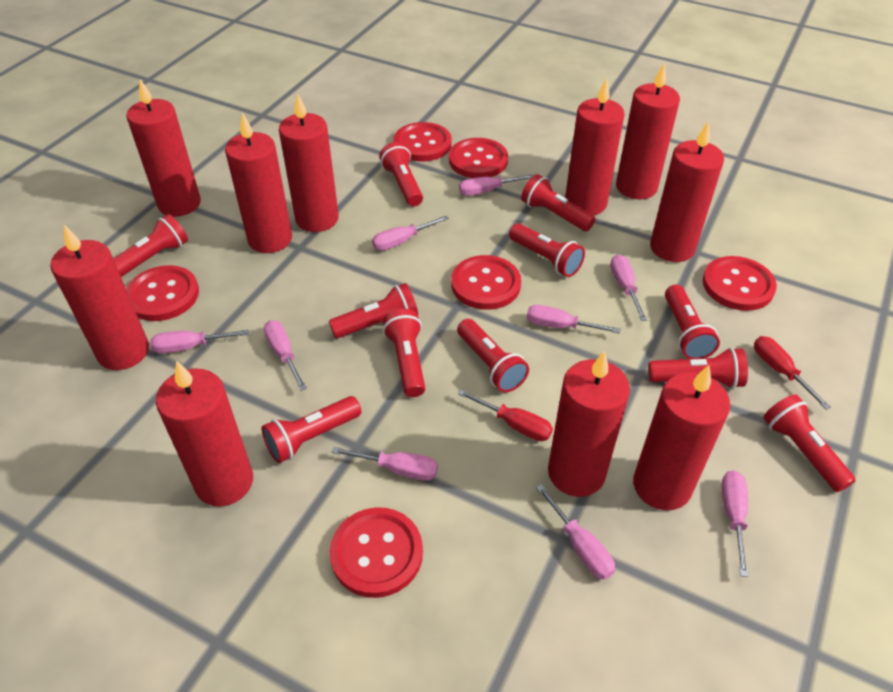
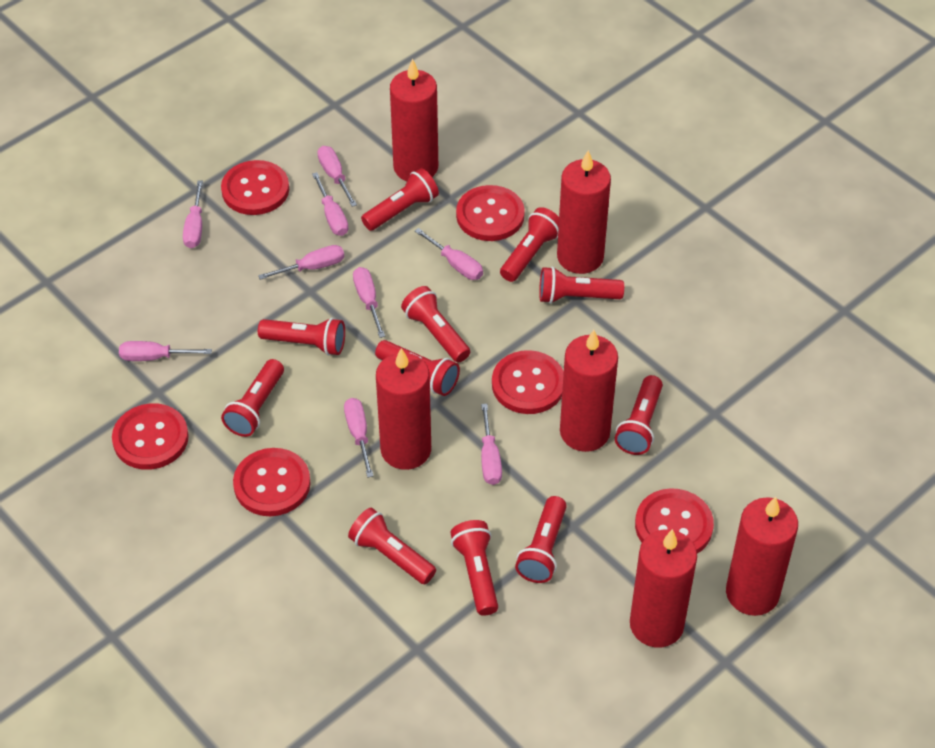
red candle: [50,225,149,370] [126,79,201,217] [156,360,253,507] [225,113,292,253] [279,93,339,232] [548,351,630,497] [565,78,625,215] [616,64,680,199] [633,365,730,510] [650,121,724,262] = 10 -> [376,348,431,470] [390,59,438,181] [557,150,611,274] [560,330,618,452] [630,529,697,648] [726,497,798,616] = 6
red screwdriver: [458,389,553,441] [754,336,831,410] = 2 -> none = 0

